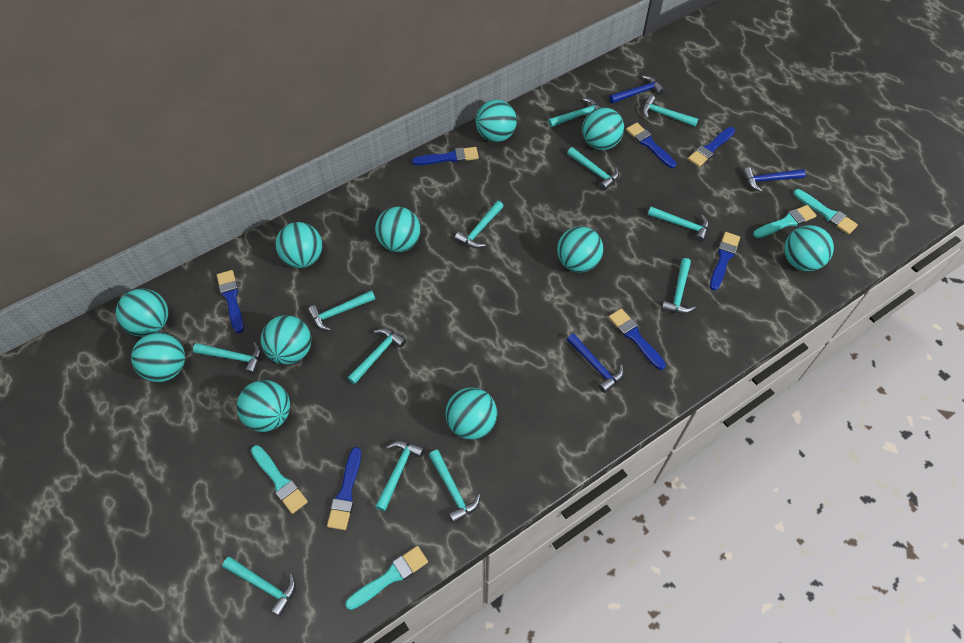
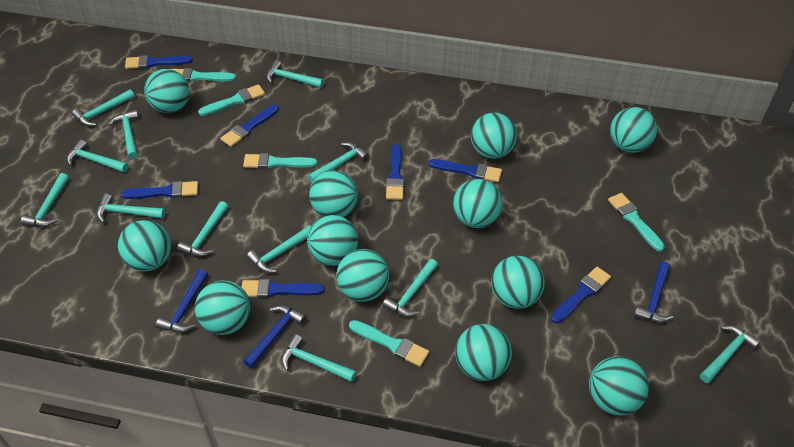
turquoise ball: [116,288,168,337] [131,332,185,382] [237,380,290,432] [261,315,311,365] [275,222,322,268] [375,207,421,252] [445,387,497,440] [475,100,517,142] [557,226,603,272] [582,107,624,150] [784,225,834,271] = 11 -> [118,220,171,272] [144,69,190,113] [195,280,250,335] [307,215,358,266] [309,171,358,217] [336,249,389,302] [453,179,502,228] [455,324,512,381] [471,113,517,159] [491,256,545,309] [589,356,649,415] [610,107,657,153] = 12
turquoise brush: [251,445,308,514] [345,546,428,610] [753,205,817,238] [793,189,858,234] = 4 -> [171,68,236,82] [198,84,265,116] [243,153,317,169] [349,320,429,367] [608,193,665,252] = 5

